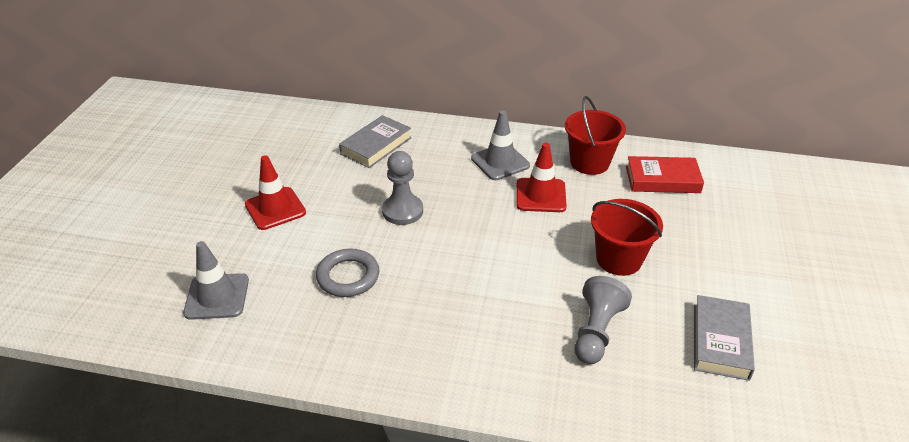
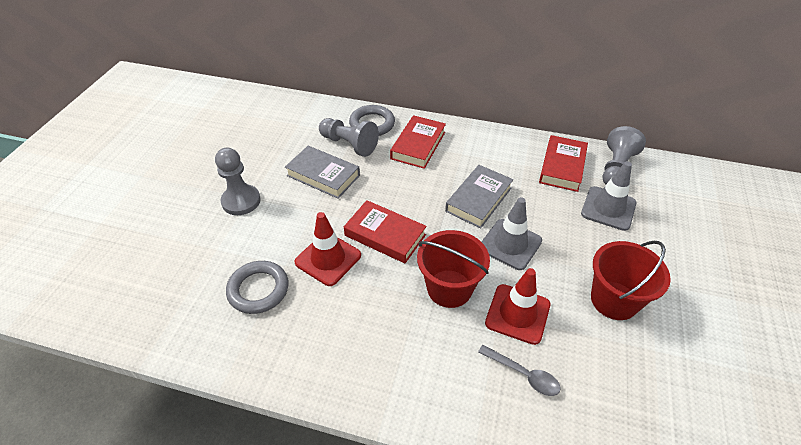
grey pawn: [382,151,423,225] [574,276,632,364] = 2 -> [215,148,261,215] [319,118,379,157] [603,126,646,185] = 3
grey ring: [316,248,379,297] = 1 -> [226,261,289,314] [349,105,395,136] = 2
grey spoon: none = 0 -> [478,345,561,396] = 1
red book: [626,156,704,193] = 1 -> [344,200,427,263] [390,115,446,169] [539,135,588,192] = 3

